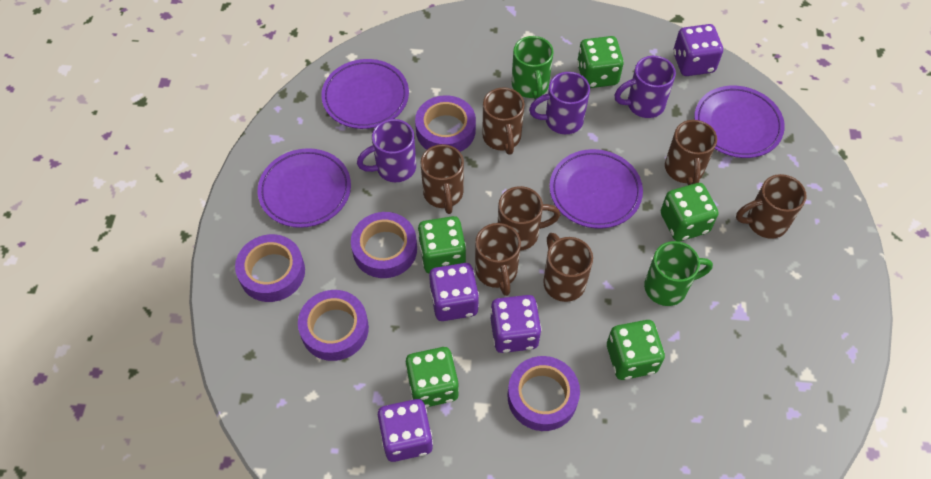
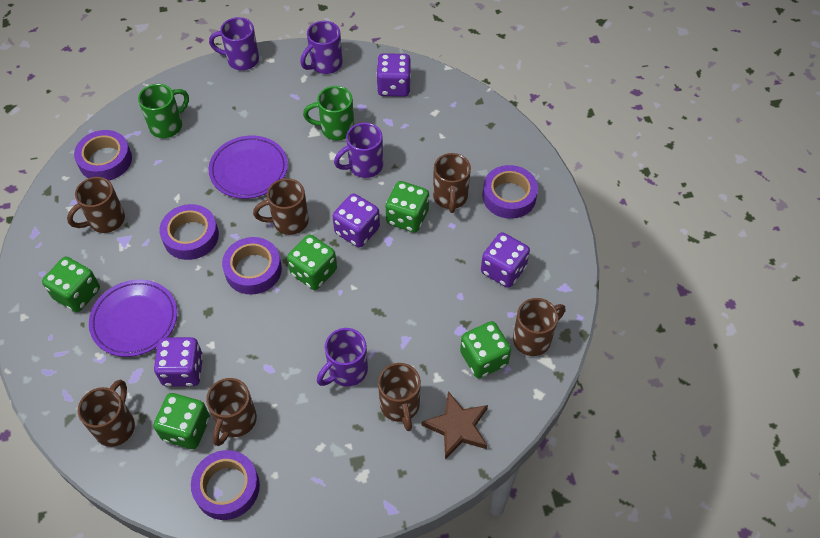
brown star: none = 0 -> [422,391,488,459] = 1
purple mug: [357,119,416,182] [529,72,590,134] [614,56,676,118] = 3 -> [209,17,259,70] [300,21,343,74] [317,328,368,386] [334,123,383,178] = 4
purple plate: [258,148,351,228] [321,59,409,129] [550,149,643,228] [694,86,785,158] = 4 -> [89,279,177,357] [209,136,288,199] = 2

